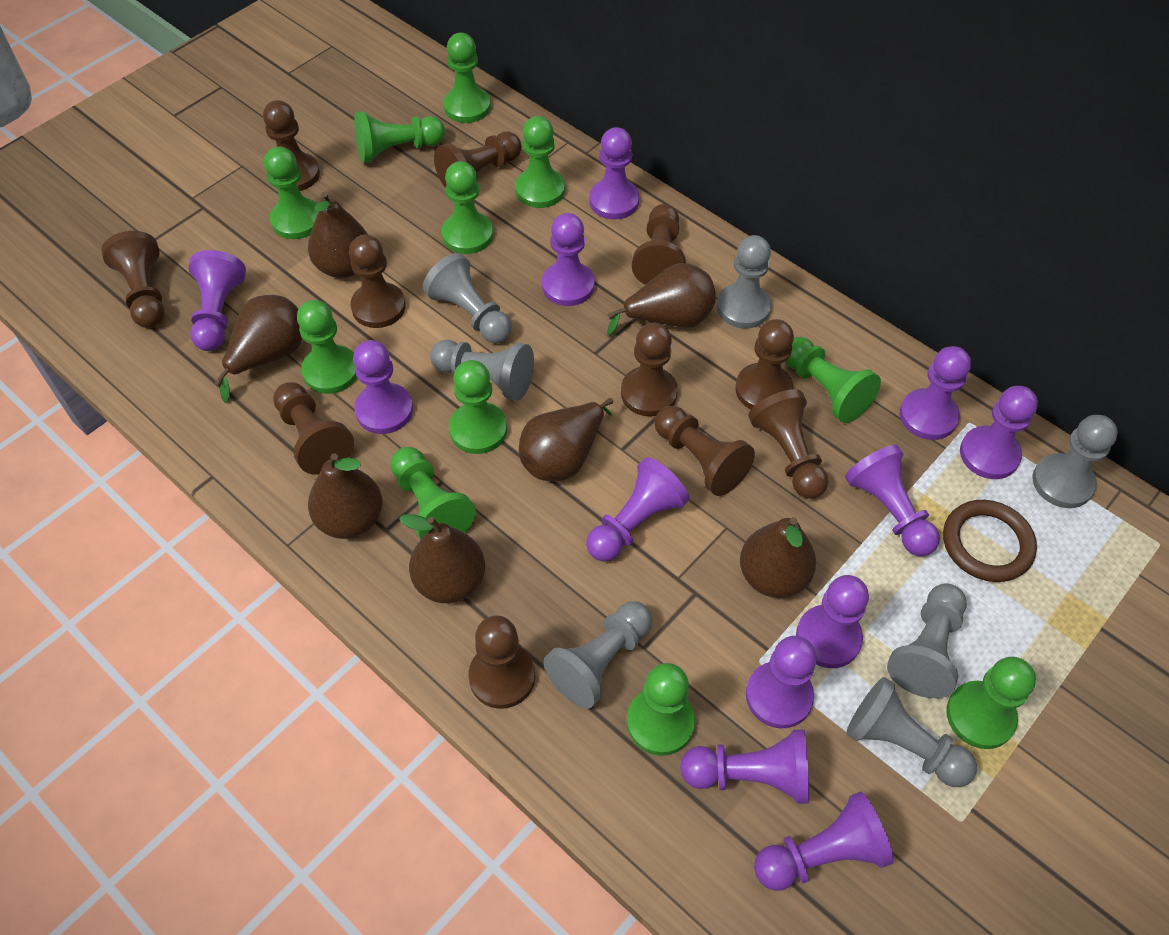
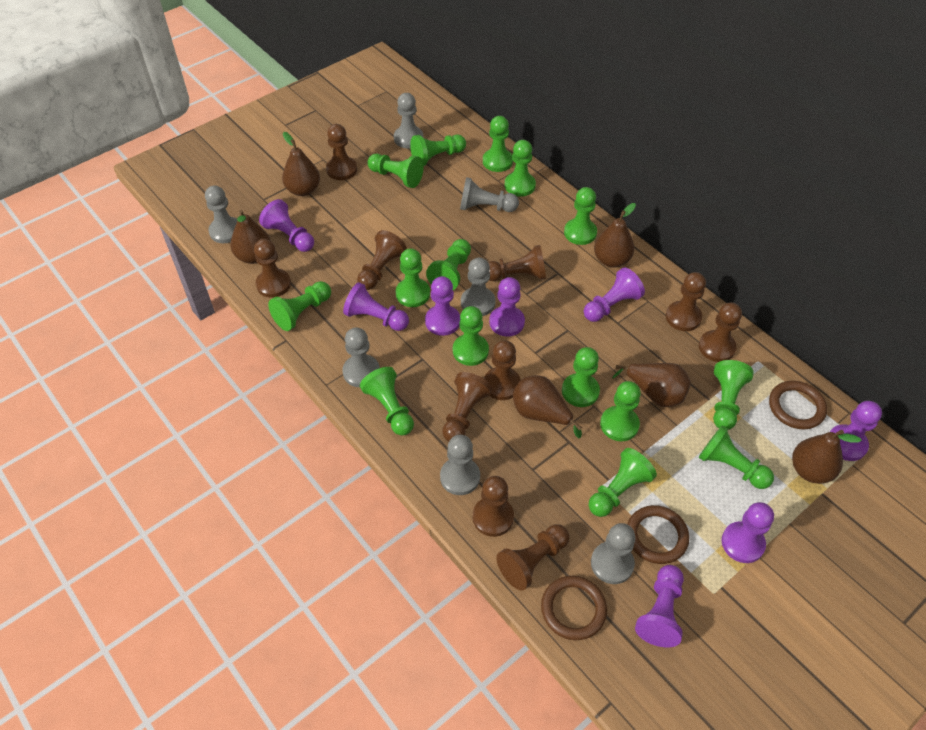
brown pawn: [101,231,165,328] [263,100,320,191] [273,382,354,475] [349,235,406,328] [434,132,522,188] [468,615,535,709] [621,323,678,417] [632,204,686,285] [654,406,755,496] [735,319,794,409] [748,389,829,499] = 11 -> [254,239,291,298] [326,124,357,180] [357,230,407,290] [442,372,492,442] [473,476,514,537] [484,340,521,400] [488,245,546,281] [496,524,570,591] [666,272,706,331] [699,303,742,362] = 10
brown pear: [214,295,302,403] [308,191,368,278] [308,453,383,539] [399,514,485,603] [519,398,613,481] [607,263,716,336] [740,517,816,598] = 7 -> [230,210,271,264] [282,132,320,196] [513,376,582,438] [594,203,636,268] [612,363,691,407] [792,430,862,484] = 6
brown ring: [943,500,1037,582] = 1 -> [541,576,607,640] [627,505,689,564] [769,381,827,430] = 3
green pawn: [264,147,318,239] [297,300,357,394] [354,111,445,163] [390,447,476,539] [441,161,493,254] [443,33,491,123] [449,360,507,454] [515,116,565,208] [627,663,695,756] [785,337,881,423] [946,657,1036,749] = 11 -> [268,281,331,331] [360,367,414,436] [367,154,423,188] [396,248,430,307] [410,134,466,166] [426,239,471,290] [453,306,489,366] [483,116,513,172] [505,140,536,197] [562,347,600,407] [564,187,597,245] [589,448,657,517] [600,381,641,441] [698,425,774,489] [713,360,754,430] = 15
purple pawn: [188,250,246,351] [353,340,413,434] [542,213,595,306] [586,457,689,562] [589,127,639,219] [680,730,809,803] [746,636,817,728] [754,792,894,891] [796,575,869,668] [845,445,940,556] [900,346,971,440] [960,386,1038,479] = 12 -> [259,199,314,252] [343,282,409,331] [425,276,460,336] [489,277,525,336] [584,268,645,322] [635,565,684,647] [721,502,774,563] [830,401,882,461] = 8

